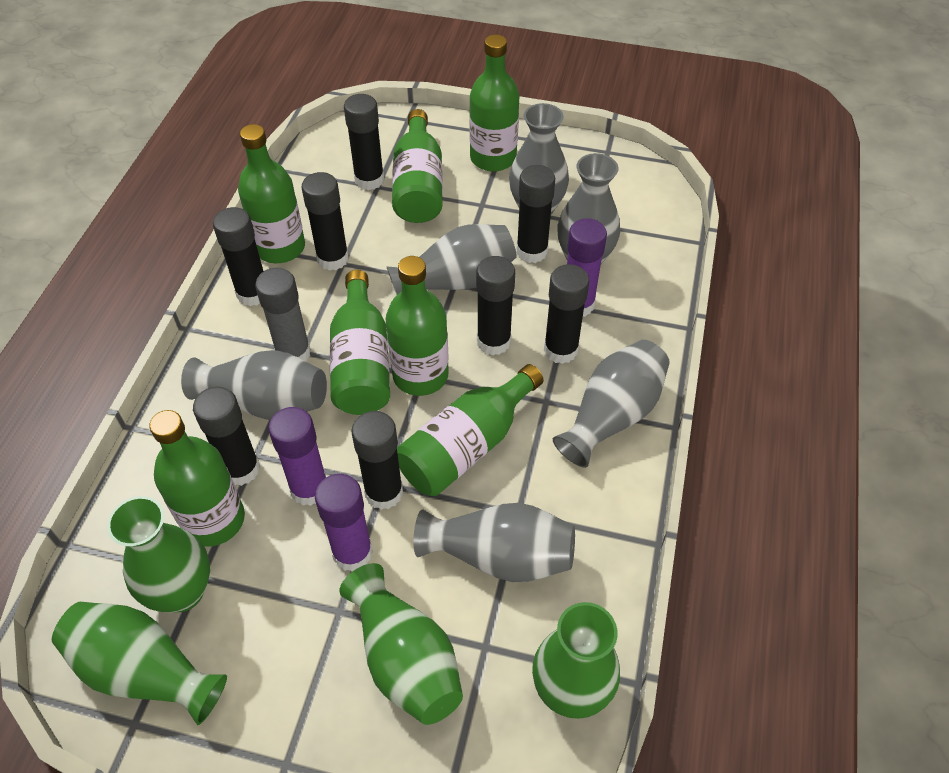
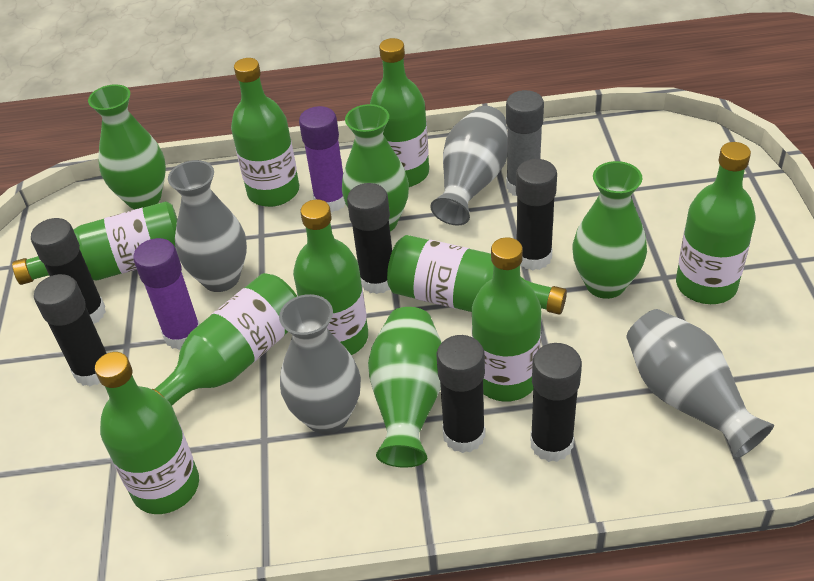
black glue stick: [193,387,260,486] [213,207,264,306] [301,172,349,271] [344,94,384,190] [351,411,403,510] [476,256,515,355] [516,165,555,263] [544,264,589,364] = 8 -> [31,218,106,324] [34,274,107,386] [347,183,392,294] [437,335,485,453] [516,159,557,270] [530,343,582,462] = 6
green bottle: [149,410,245,547] [238,124,305,263] [330,270,390,415] [385,256,449,396] [392,109,443,223] [397,364,544,496] [469,35,519,172] = 7 -> [12,201,177,285] [95,352,199,514] [152,273,297,405] [231,58,299,207] [293,199,368,355] [370,38,429,187] [387,235,567,314] [472,237,541,402] [676,142,756,304] = 9
grey vase: [181,350,327,420] [386,224,517,295] [414,503,575,582] [509,103,569,215] [553,340,670,468] [557,153,620,264] = 6 -> [168,160,247,292] [279,294,361,434] [430,106,507,225] [626,309,774,459] = 4
purple glue stick: [268,407,326,506] [315,474,373,572] [567,218,607,317] = 3 -> [133,238,200,350] [299,106,345,212] = 2

